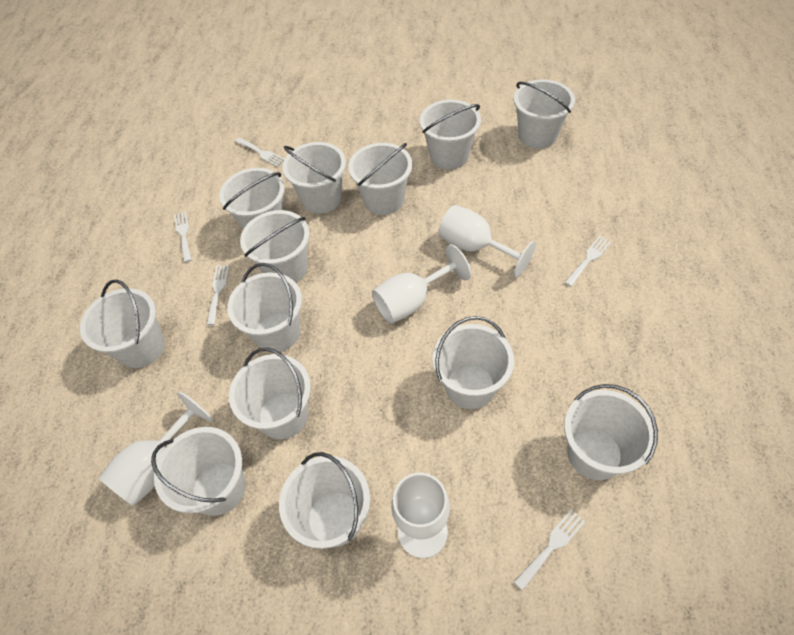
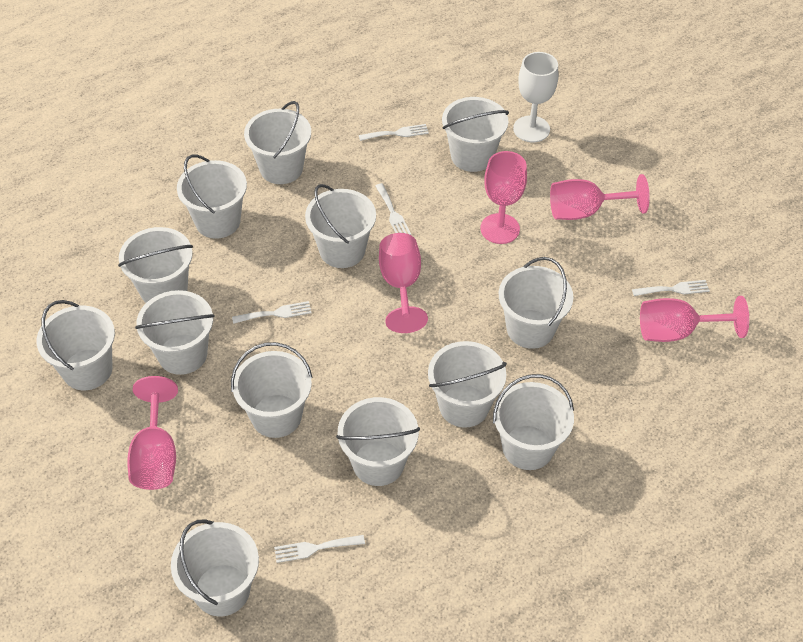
pink goblet: none = 0 -> [127,376,178,490] [379,233,428,333] [481,151,527,244] [550,174,649,220] [640,296,749,342] = 5
white goblet: [98,391,213,506] [372,245,471,323] [392,473,450,558] [439,205,536,278] = 4 -> [513,52,558,142] = 1

